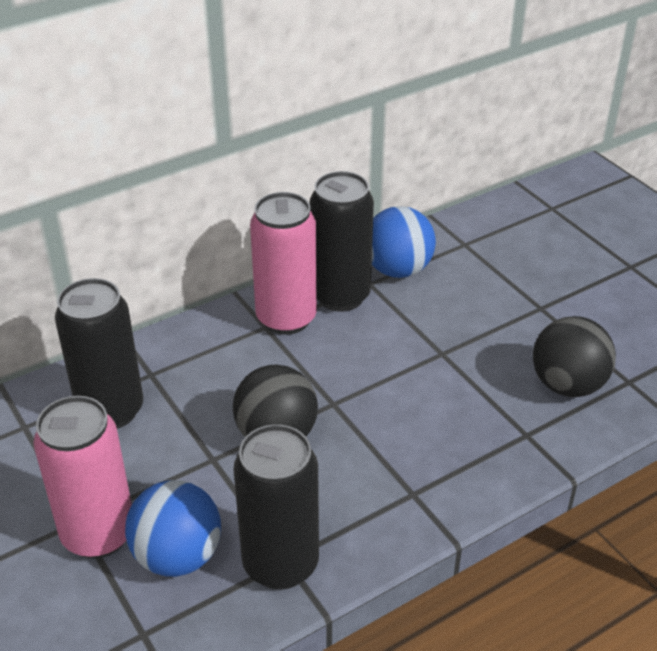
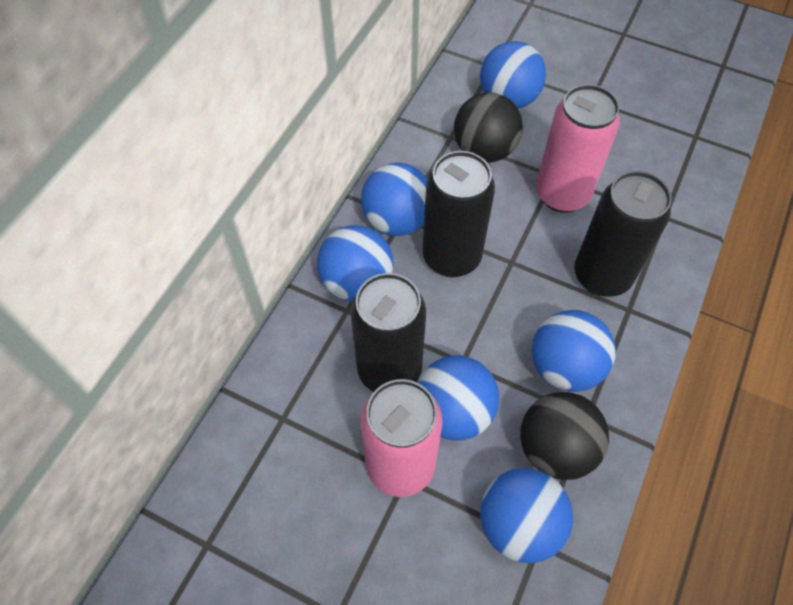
blue ball: [125,480,221,577] [372,206,436,278] = 2 -> [317,225,394,302] [361,163,427,236] [418,356,499,441] [480,41,546,109] [480,468,573,563] [532,310,616,392] = 6

